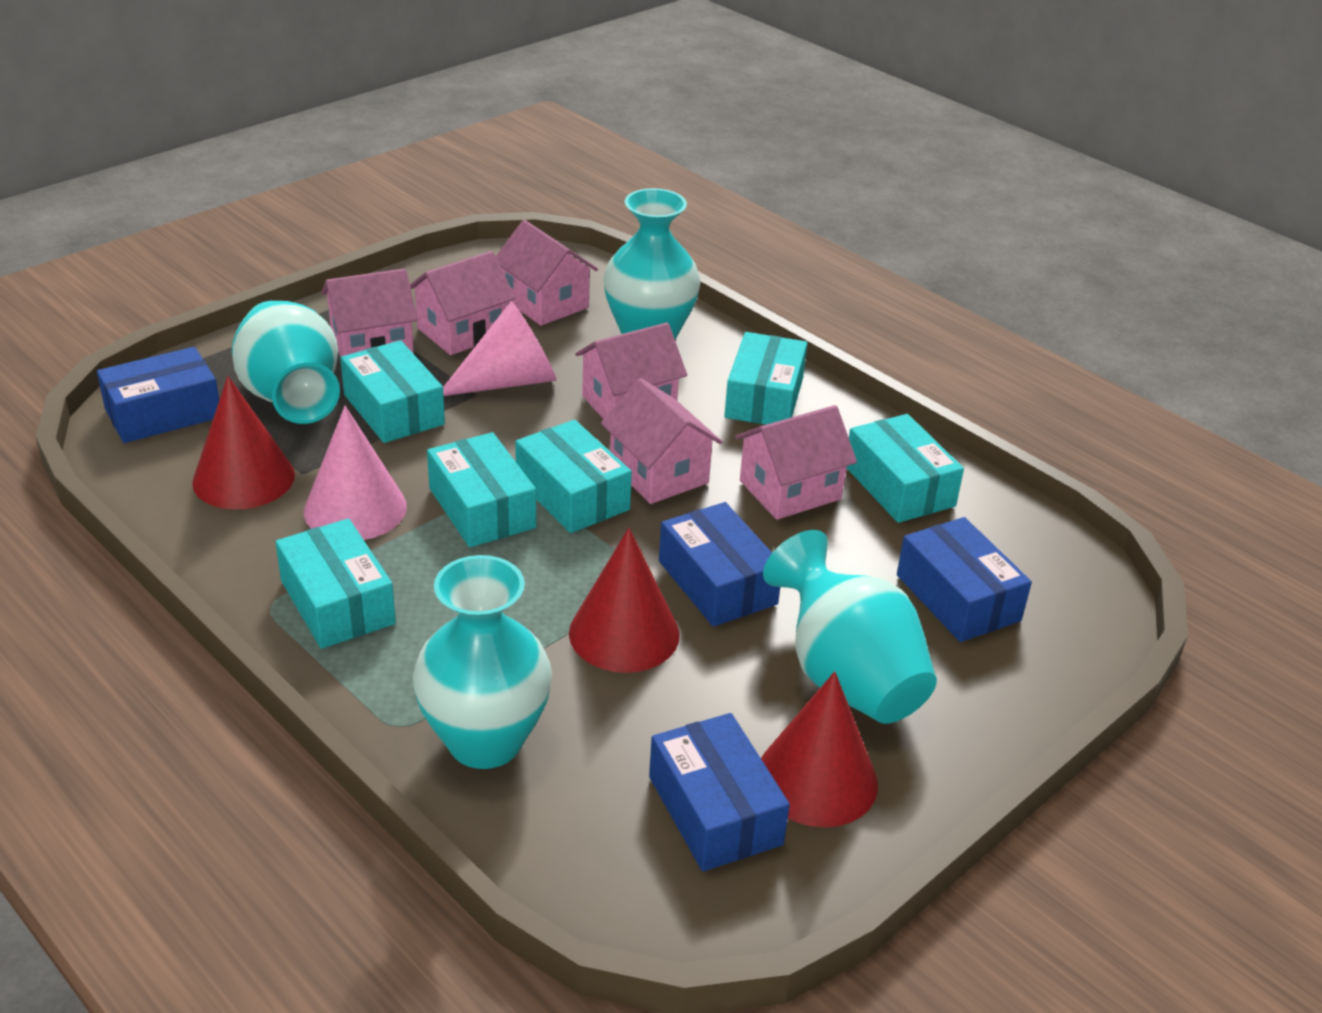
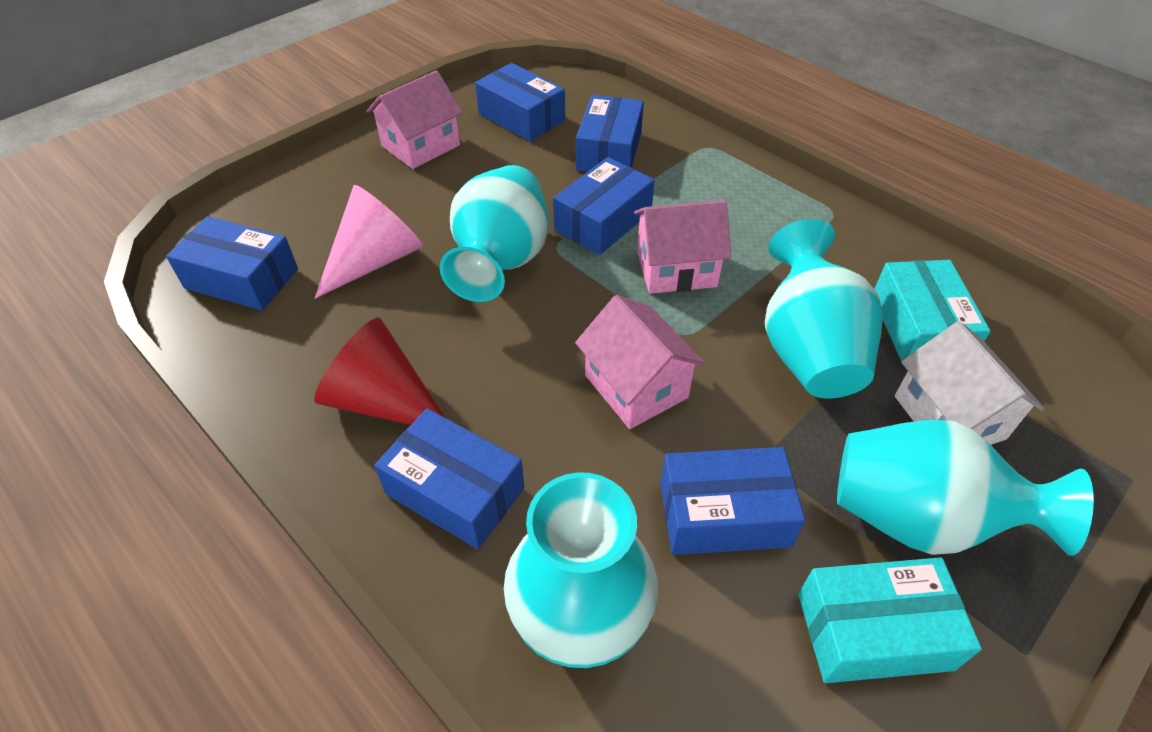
blue box: [97,347,219,443] [649,713,790,871] [659,502,780,627] [897,517,1032,642] = 4 -> [166,216,298,310] [374,408,524,549] [475,63,565,142] [553,157,655,255] [576,95,644,172] [660,447,805,555] = 6
pink cone: [304,406,407,540] [443,301,557,396] = 2 -> [315,185,423,299] = 1
pink house: [321,268,418,357] [410,251,515,355] [496,220,598,326] [575,323,687,419] [601,378,722,504] [735,405,857,520] = 6 -> [367,70,463,169] [575,295,706,429] [634,200,732,294] = 3
red cone: [192,376,295,509] [569,528,680,673] [761,671,878,827] = 3 -> [314,318,445,425] = 1
turquoise box: [275,519,396,649] [340,340,445,443] [427,432,536,547] [515,420,632,533] [724,332,807,425] [847,414,964,523] = 6 -> [798,557,982,683] [875,260,991,361] = 2
white house: none = 0 -> [894,321,1045,445] = 1

